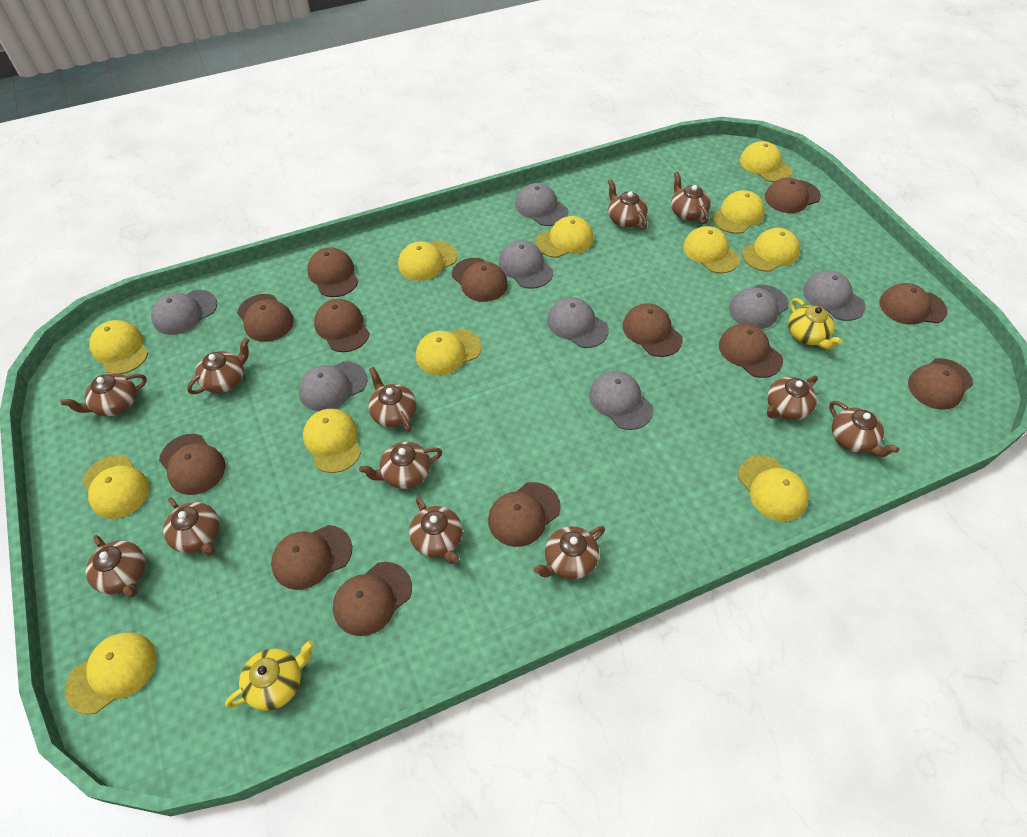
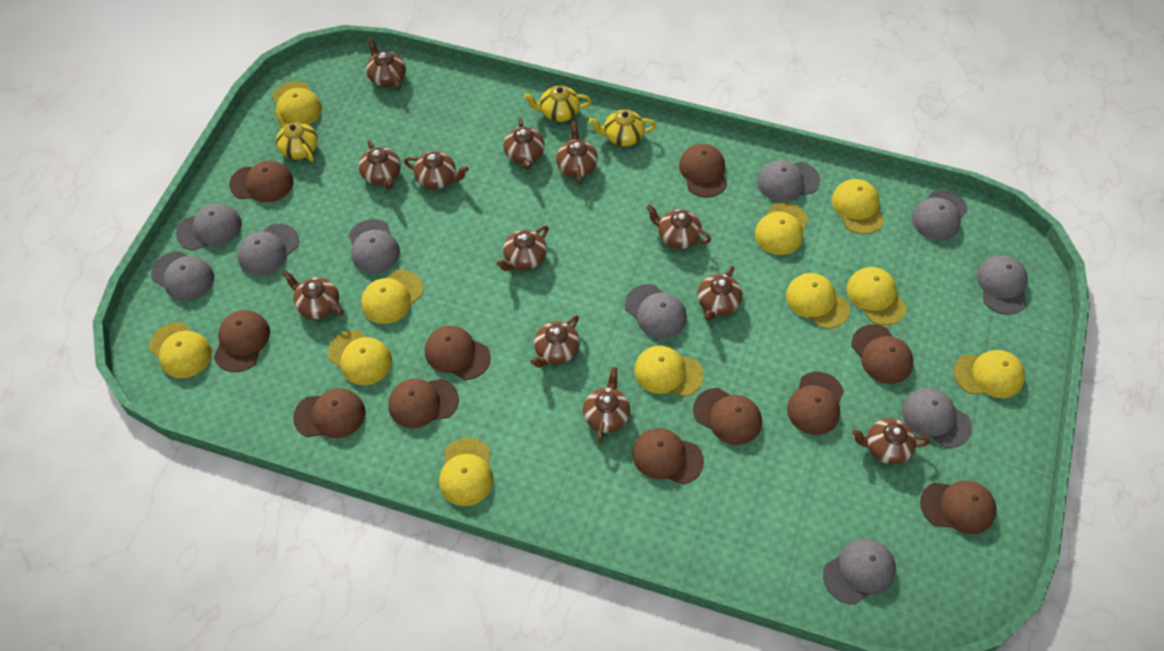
brown cap: [159,434,226,495] [237,294,294,342] [271,525,352,590] [307,247,359,297] [314,299,370,352] [333,562,412,636] [452,258,508,302] [488,482,561,547] [623,303,683,357] [719,323,783,378] [765,177,821,213] [879,283,948,325] [908,358,973,410] = 13 -> [214,310,270,372] [229,161,293,202] [293,388,366,438] [388,379,459,428] [425,325,491,380] [632,428,704,485] [679,144,727,198] [693,388,762,445] [787,372,844,435] [851,324,913,384] [920,481,997,534] = 11
grey cap: [151,290,217,335] [299,361,368,411] [499,240,553,289] [515,183,568,226] [547,297,609,348] [589,371,653,430] [729,285,789,329] [803,271,866,321] = 8 -> [151,251,214,301] [176,203,242,250] [237,224,299,276] [349,219,400,274] [625,284,687,339] [757,160,820,202] [823,539,896,604] [902,388,972,448] [912,190,968,240] [977,255,1028,315] = 10
yellow cap: [65,632,157,714] [82,455,149,519] [89,320,148,374] [303,409,361,473] [398,241,457,281] [416,329,481,375] [535,216,594,258] [683,226,740,273] [712,190,765,234] [738,455,809,522] [740,141,792,182] [742,228,800,272] = 12 -> [149,322,212,378] [272,81,322,125] [328,330,392,385] [361,270,424,324] [439,437,494,506] [634,345,704,397] [755,202,808,255] [786,273,850,329] [832,179,884,234] [847,267,906,325] [954,350,1025,398] = 11
yellow teapot: [225,640,314,711] [788,298,842,350] = 2 -> [274,109,318,162] [524,86,591,122] [589,109,656,146] = 3

